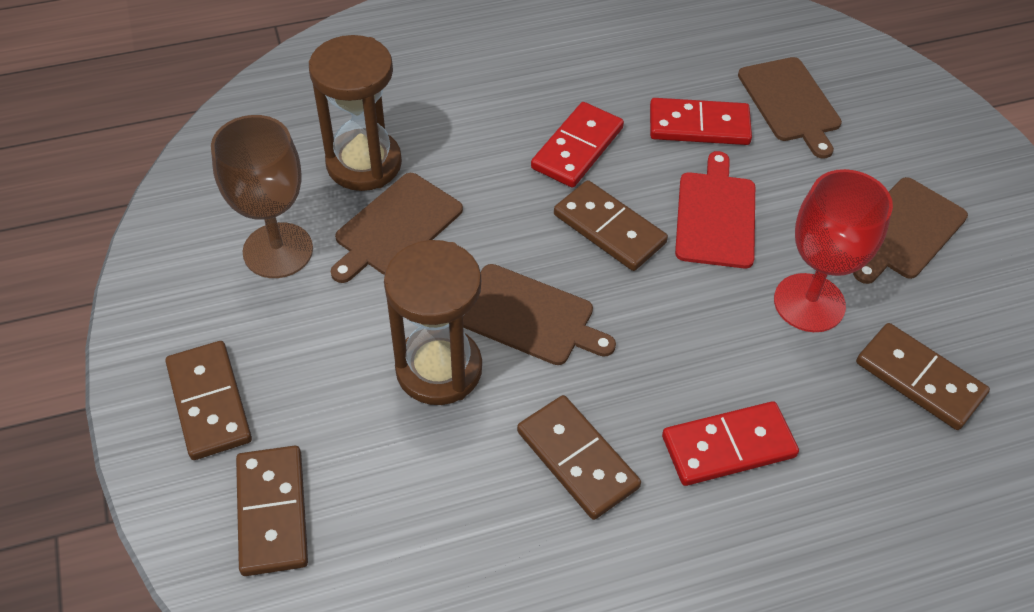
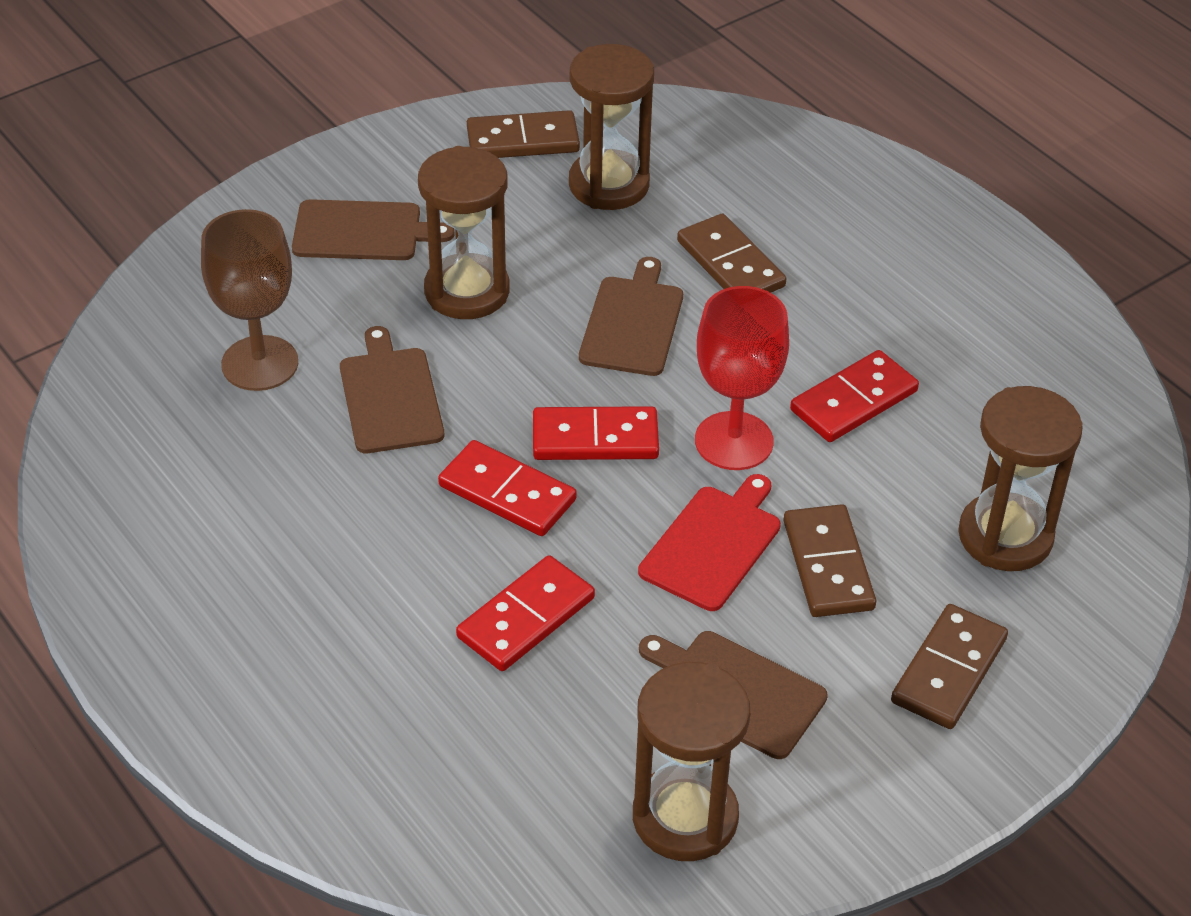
brown domino: [165,341,252,460] [236,446,308,576] [517,395,641,520] [554,180,668,271] [856,323,990,430] = 5 -> [467,110,580,158] [677,213,786,293] [783,504,876,617] [891,604,1008,729] = 4
brown hourglass: [309,35,402,191] [384,240,482,405] = 2 -> [418,146,510,319] [569,44,654,210] [633,662,750,861] [958,386,1083,571] = 4
red domino: [531,102,624,188] [650,98,752,145] [662,401,799,486] = 3 -> [438,440,577,536] [456,555,595,671] [533,406,659,460] [790,350,919,442] = 4

